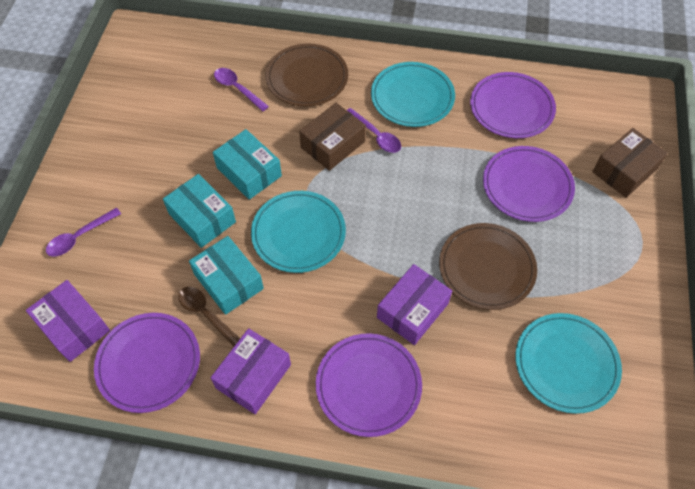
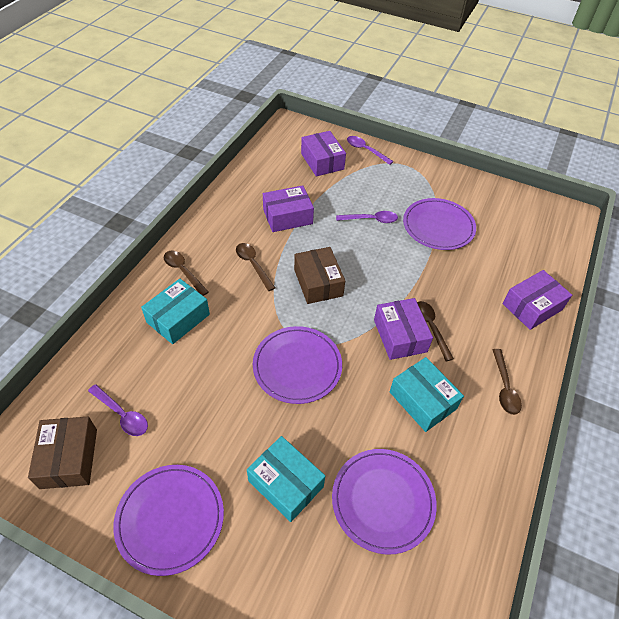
brown plate: [266,43,348,107] [439,223,537,310] = 2 -> none = 0
brown spoon: [178,287,240,347] = 1 -> [164,251,208,296] [236,243,275,291] [417,301,454,361] [492,349,522,415] = 4
purple box: [26,280,110,362] [211,328,291,414] [377,264,452,345] = 3 -> [263,185,314,232] [301,131,346,176] [374,298,433,360] [503,270,572,330] = 4
turquoise plate: [251,191,346,273] [371,62,455,127] [515,313,622,414] = 3 -> none = 0

